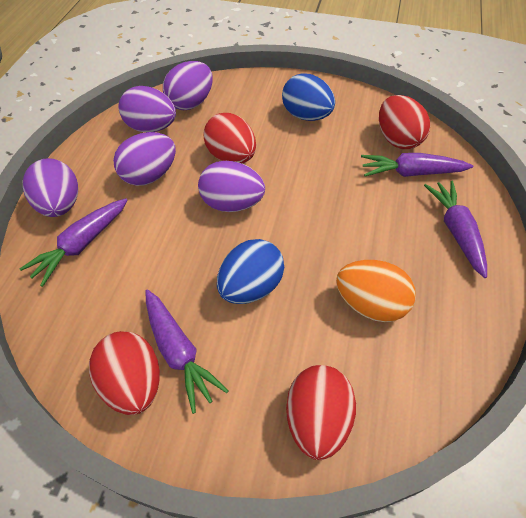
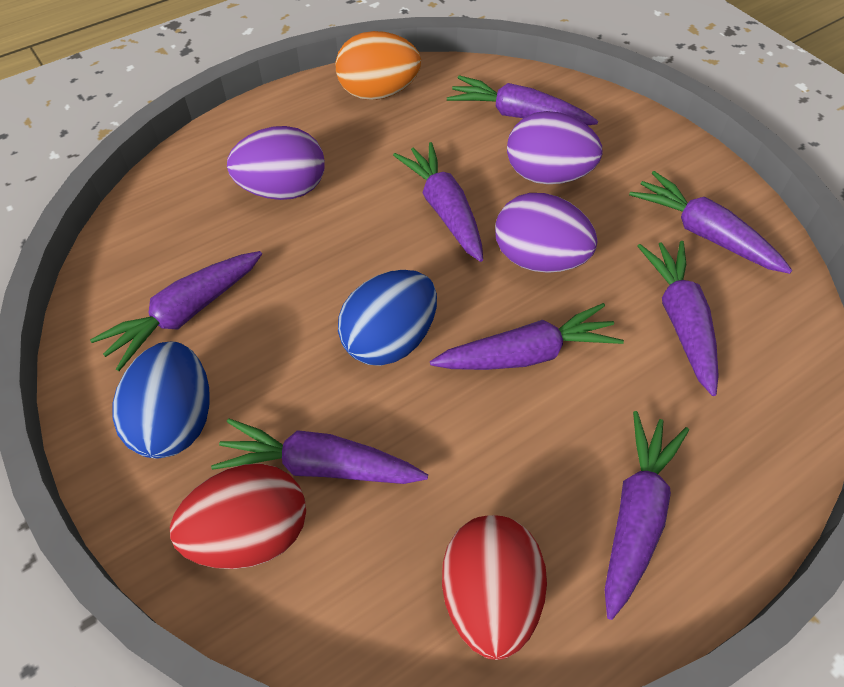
purple carrot: [20,198,128,287] [145,289,229,414] [361,153,473,177] [424,180,487,278] = 4 -> [90,251,262,371] [211,418,428,484] [393,142,483,262] [430,303,624,370] [447,75,598,125] [605,411,689,620] [629,171,792,274] [638,241,718,396] = 8
purple egg: [23,158,78,217] [113,132,176,186] [119,86,176,132] [163,61,213,110] [198,161,265,212] = 5 -> [227,126,325,200] [495,193,598,273] [507,111,602,184] = 3
red egg: [89,331,160,415] [203,113,256,163] [286,365,356,460] [379,95,430,149] = 4 -> [170,464,306,569] [442,515,547,660] = 2

